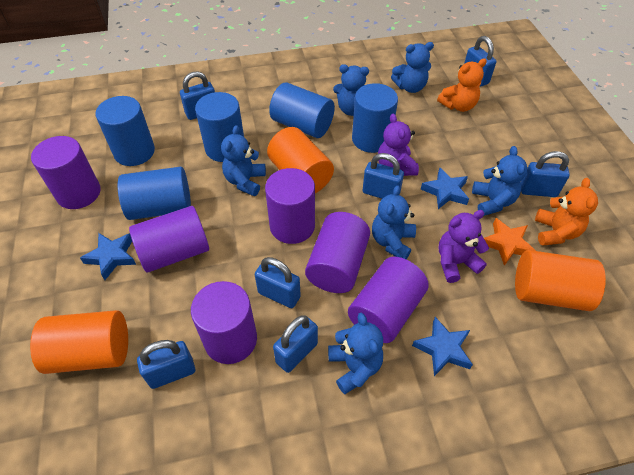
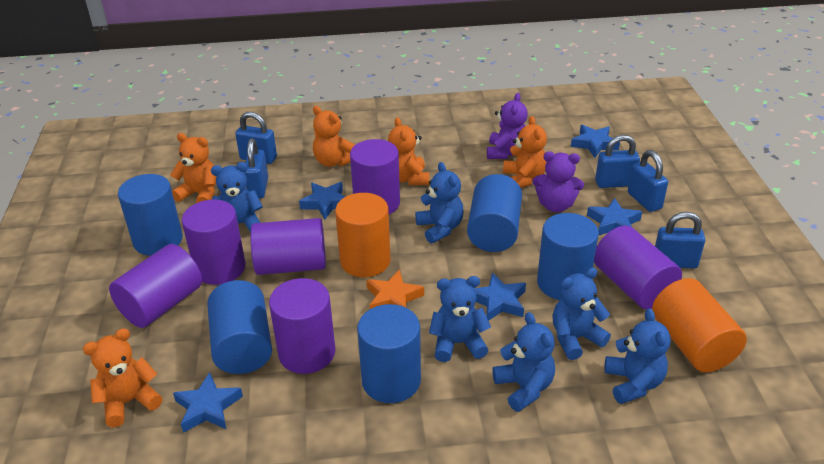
blue padlock: [137,340,195,389] [180,71,215,120] [255,257,301,308] [273,315,318,373] [363,153,404,199] [464,36,497,86] [521,151,570,197] = 7 -> [235,112,277,164] [245,138,268,198] [595,135,640,188] [628,150,668,212] [655,212,705,268] = 5
blue star: [80,233,136,280] [412,317,473,376] [421,168,469,209] = 3 -> [173,372,243,433] [299,182,346,220] [475,272,526,321] [571,125,620,158] [587,198,642,236] = 5
orange cylinder: [30,310,128,374] [267,127,334,193] [515,250,606,311] = 3 -> [335,193,391,277] [652,278,747,372] = 2
orange teddy bear: [437,58,487,112] [535,178,598,246] = 2 -> [83,328,162,428] [170,133,217,203] [313,106,355,167] [388,117,429,185] [503,116,547,188] = 5

